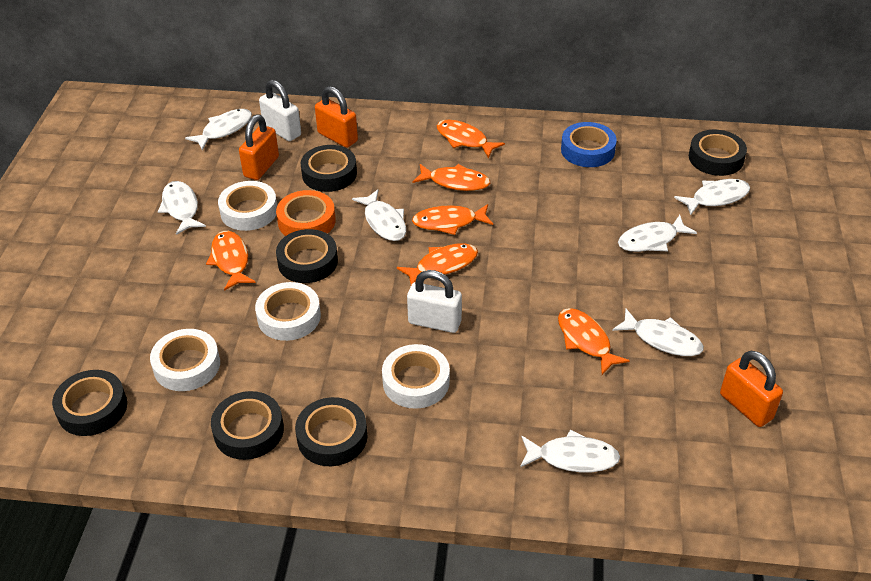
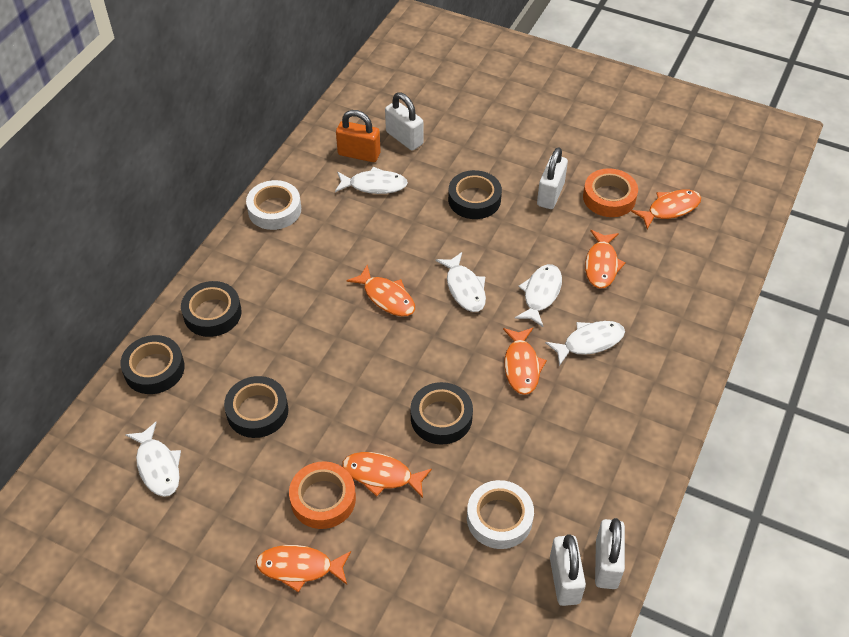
black tape: [52,370,127,436] [211,391,284,460] [276,229,338,283] [295,397,367,466] [301,145,357,192] [689,130,747,176] = 6 -> [120,335,185,394] [181,281,242,337] [224,376,288,438] [411,382,473,445] [448,170,502,219] = 5
blue tape: [561,122,617,167] = 1 -> none = 0
orange padlock: [239,114,279,180] [315,86,358,148] [720,351,783,427] = 3 -> [336,110,380,162] = 1
orange tape: [276,190,336,236] = 1 -> [289,461,356,529] [583,168,638,217] = 2
white fish: [158,181,206,235] [185,109,252,150] [352,190,406,241] [520,429,620,472] [612,309,704,356] [618,215,697,252] [674,179,750,215] = 7 -> [125,422,181,497] [335,167,408,194] [436,252,486,312] [515,264,562,327] [545,321,625,366] = 5
white padlock: [259,80,301,141] [407,270,462,333] = 2 -> [385,92,423,150] [537,147,568,209] [550,534,586,606] [595,518,625,589] = 4
white tape: [150,329,220,391] [218,181,277,231] [255,282,321,341] [382,344,450,409] = 4 -> [246,180,301,230] [467,480,534,549] = 2

